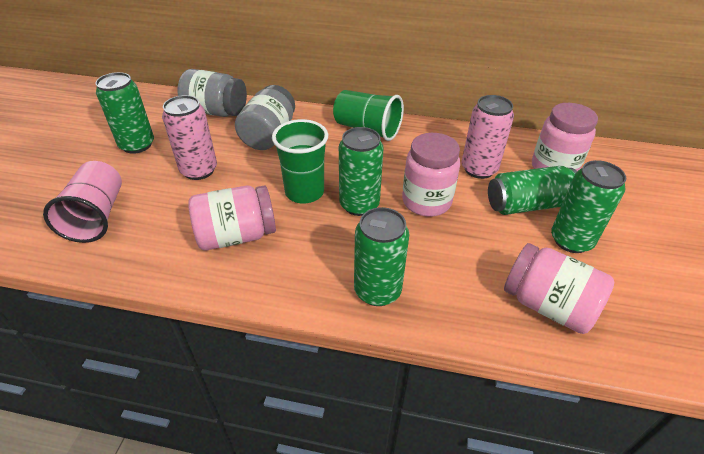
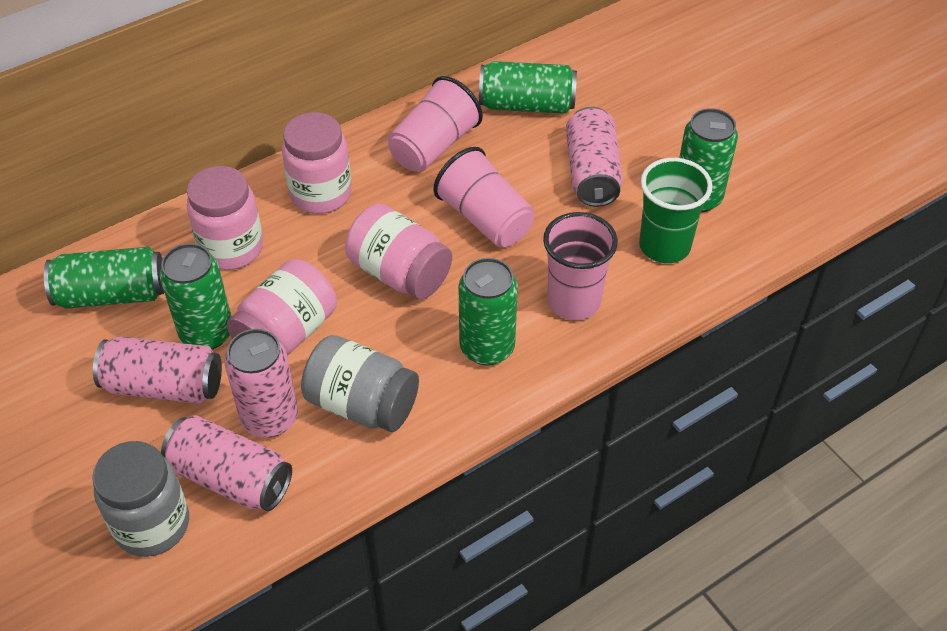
green cup: [272,119,328,204] [333,90,404,141] = 2 -> [639,158,713,263] = 1
pink can: [162,95,217,180] [462,95,514,179] = 2 -> [93,336,222,404] [161,415,292,511] [225,329,298,438] [566,107,623,207] = 4
pink cup: [43,161,122,243] = 1 -> [388,76,483,172] [433,147,535,247] [543,212,618,320] = 3

